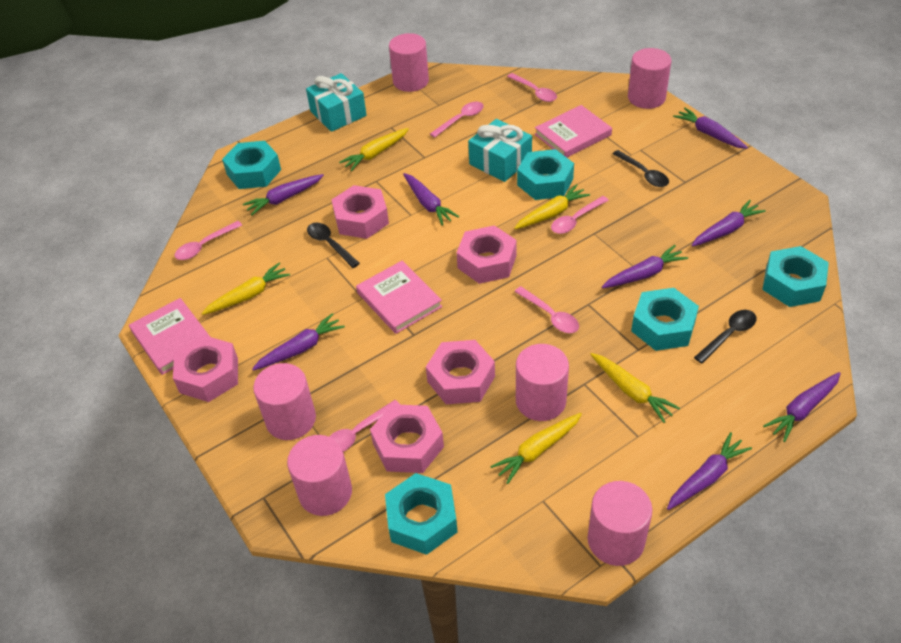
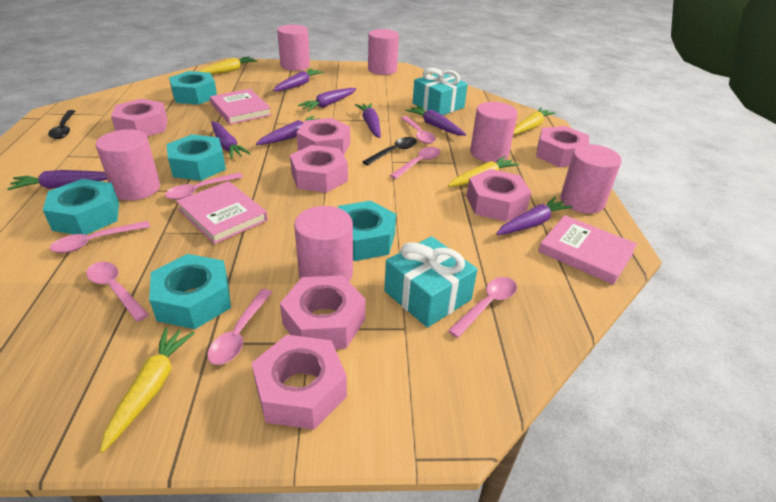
black spoon: [307,223,360,268] [613,150,669,187] [694,310,756,364] = 3 -> [48,110,75,139] [362,137,417,166] = 2
pink nut: [173,335,238,402] [332,185,389,239] [370,404,444,473] [426,340,495,404] [457,225,516,284] = 5 -> [111,99,168,136] [252,335,347,430] [280,275,365,349] [290,145,348,193] [296,118,350,155] [466,169,531,222] [536,126,589,167] = 7
pink spoon: [175,221,242,260] [329,400,400,452] [430,102,484,138] [507,73,557,102] [514,286,579,333] [551,196,609,234] = 6 -> [50,221,150,253] [86,262,149,322] [165,173,243,200] [207,289,272,365] [390,147,440,179] [401,116,436,144] [448,277,517,338] = 7
yellow carrot: [201,263,290,315] [339,128,409,171] [490,413,582,484] [514,184,590,229] [590,353,680,423] = 5 -> [100,327,194,453] [199,56,257,74] [448,156,519,187] [513,107,556,135] = 4

